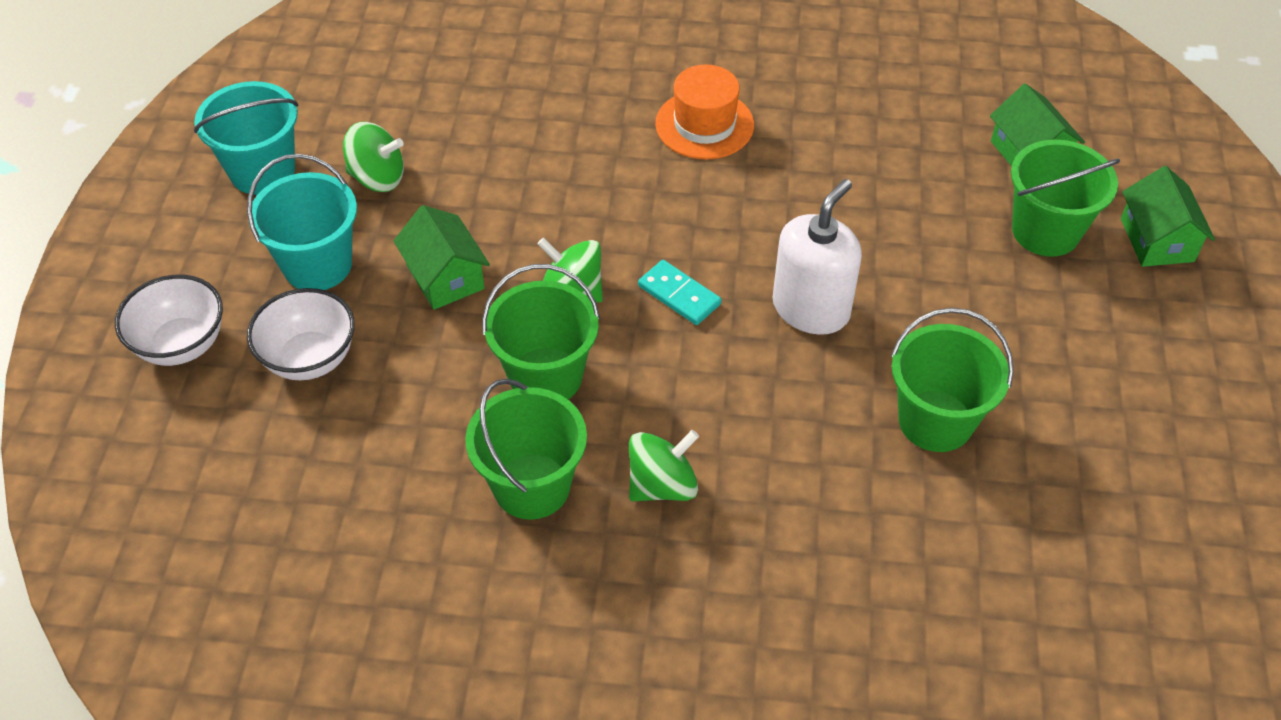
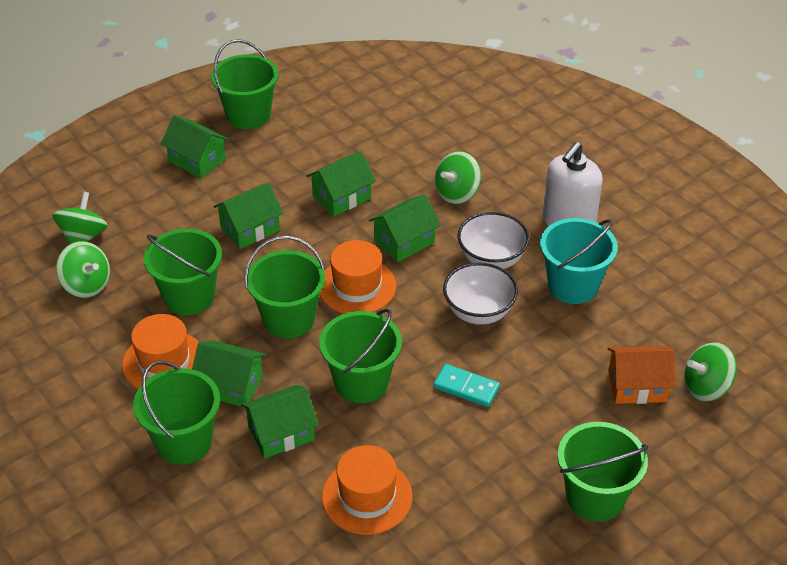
green bucket: [465,379,587,520] [482,264,600,399] [891,308,1014,452] [1011,140,1120,257] = 4 -> [133,361,220,465] [144,229,222,315] [211,39,278,129] [245,236,325,338] [319,309,402,403] [558,422,648,522] = 6
green house: [394,205,490,310] [990,83,1085,166] [1121,166,1215,267] = 3 -> [161,115,229,178] [192,340,266,407] [213,182,284,249] [241,385,319,458] [307,151,376,216] [369,195,441,262] = 6
green spinning top: [343,122,404,192] [537,237,603,302] [629,430,699,501] = 3 -> [53,192,108,245] [56,241,110,298] [435,151,481,204] [684,342,737,402] = 4
orange hat: [655,64,754,159] = 1 -> [122,314,199,389] [319,240,396,314] [322,445,413,535] = 3
orange house: none = 0 -> [608,346,676,404] = 1
turquoise bucket: [194,81,298,195] [247,154,357,290] = 2 -> [540,218,618,304] = 1

